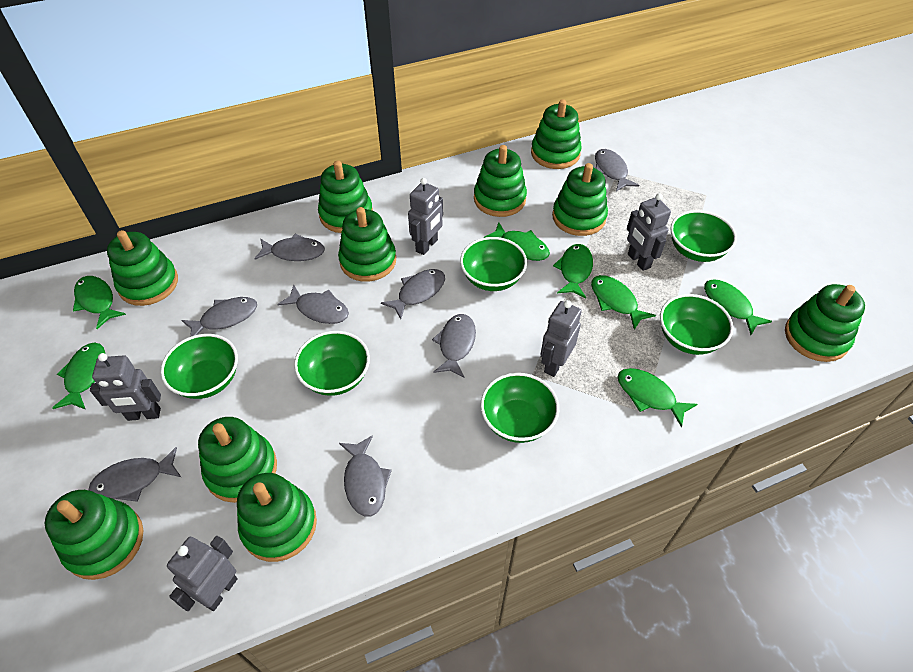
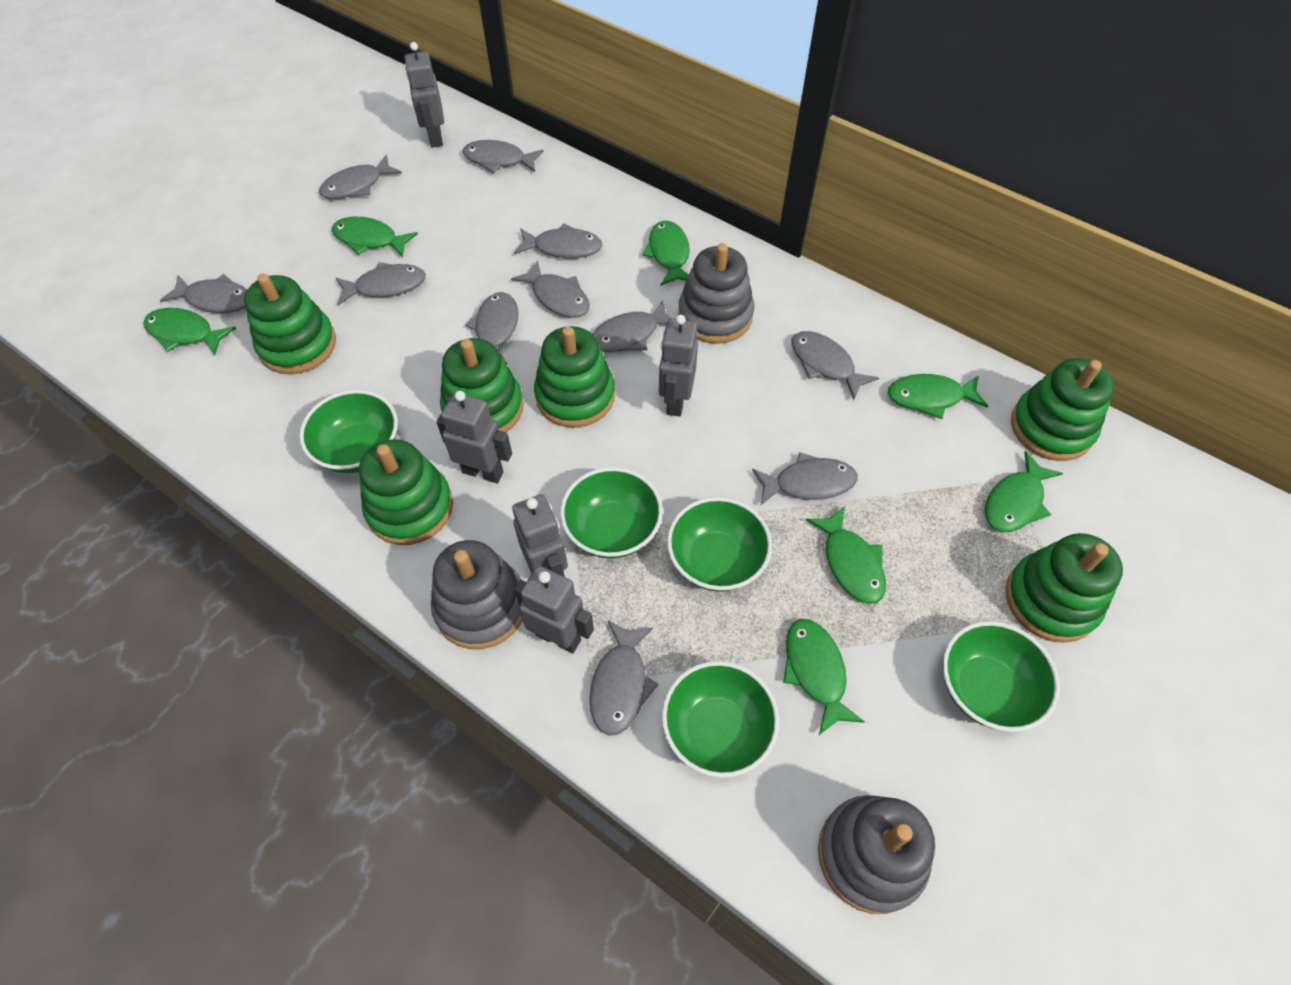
green bowl: [161,334,238,399] [294,331,370,396] [460,237,527,291] [481,373,559,443] [660,294,733,355] [670,210,737,262] = 6 -> [299,390,398,473] [560,467,663,559] [662,661,779,778] [667,497,772,592] [943,621,1060,732] = 5
green stacking toy: [45,490,143,580] [107,230,178,306] [198,417,277,503] [237,473,317,562] [318,160,373,233] [338,207,396,282] [474,145,527,217] [531,99,582,169] [552,163,608,236] [785,284,865,362] = 10 -> [244,274,336,374] [359,439,453,545] [440,338,524,432] [534,326,615,428] [1005,533,1123,643] [1011,358,1114,461] = 6
grey fish: [89,447,181,502] [181,297,257,337] [254,233,325,261] [277,285,349,324] [339,435,392,516] [381,269,445,319] [432,314,476,378] [595,149,639,191] = 8 -> [160,274,247,313] [319,155,402,199] [336,262,426,305] [463,140,544,173] [465,292,518,365] [511,260,590,318] [515,224,602,258] [589,620,659,736] [593,300,673,352] [752,452,857,505] [792,331,879,401] = 11
grey stacking toy: none = 0 -> [431,540,523,649] [678,243,754,344] [818,795,935,914] = 3

